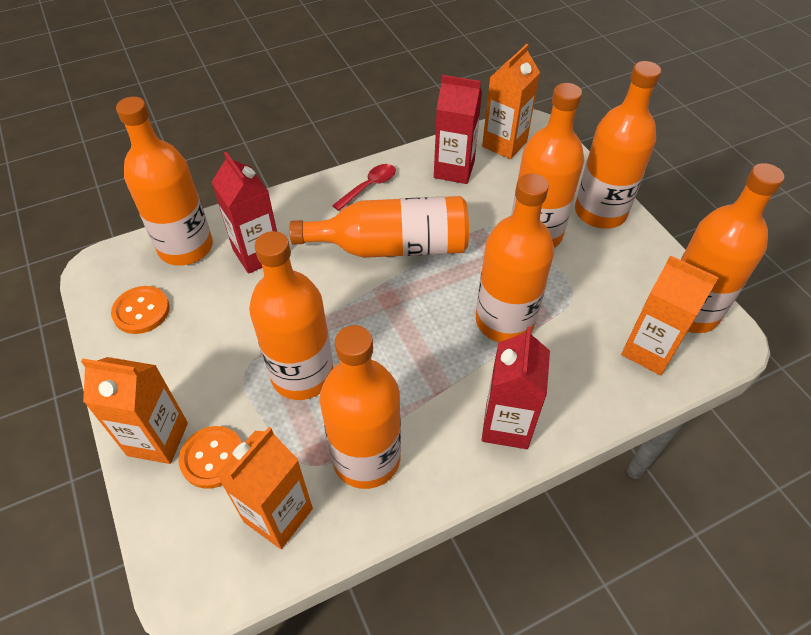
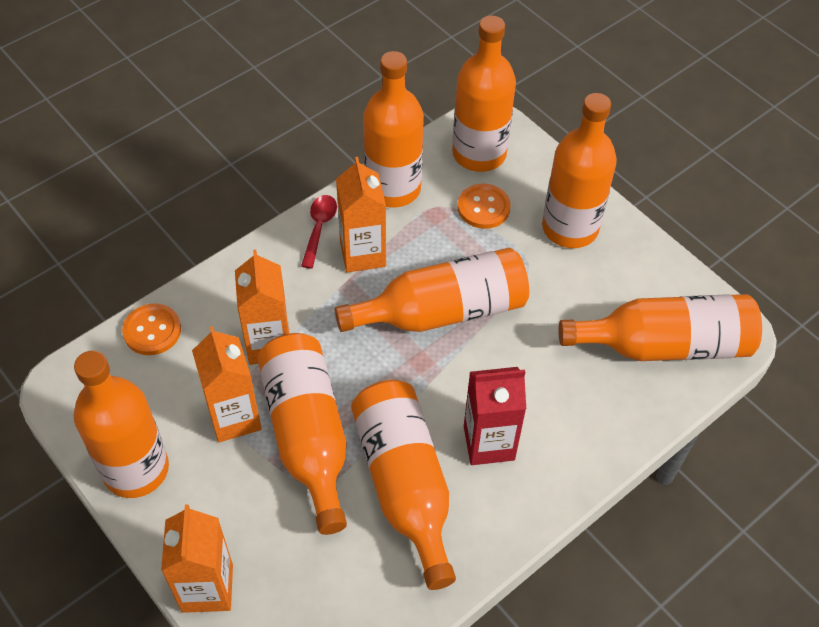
red carton: [212,152,277,274] [434,75,482,184] [482,326,550,449] = 3 -> [464,367,526,465] = 1

